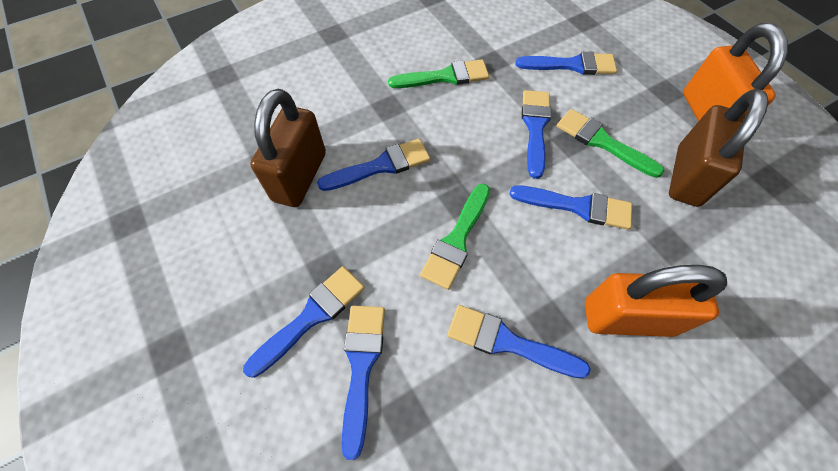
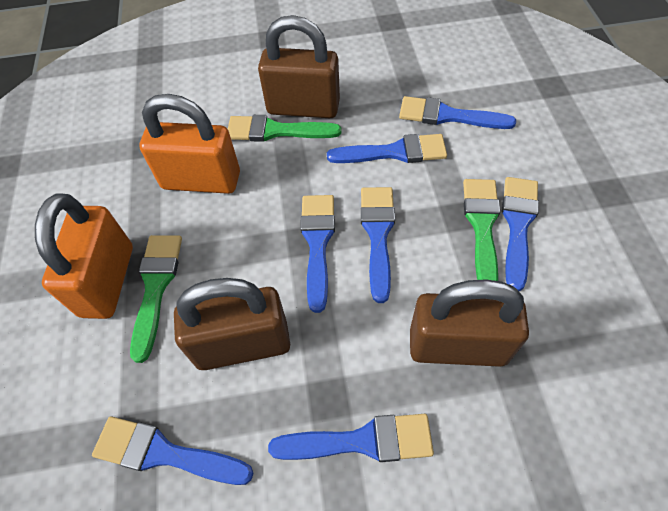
brown padlock: [250,89,326,207] [669,89,769,207] = 2 -> [174,278,290,370] [258,15,340,118] [410,279,529,367] = 3

